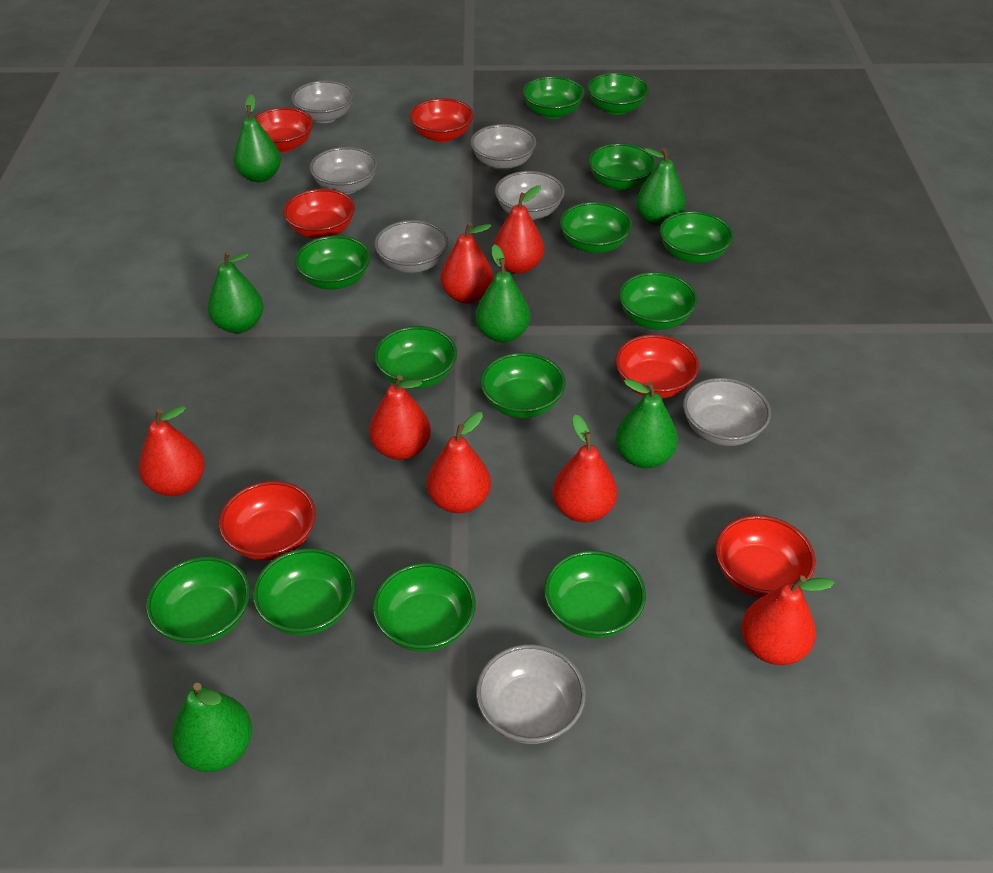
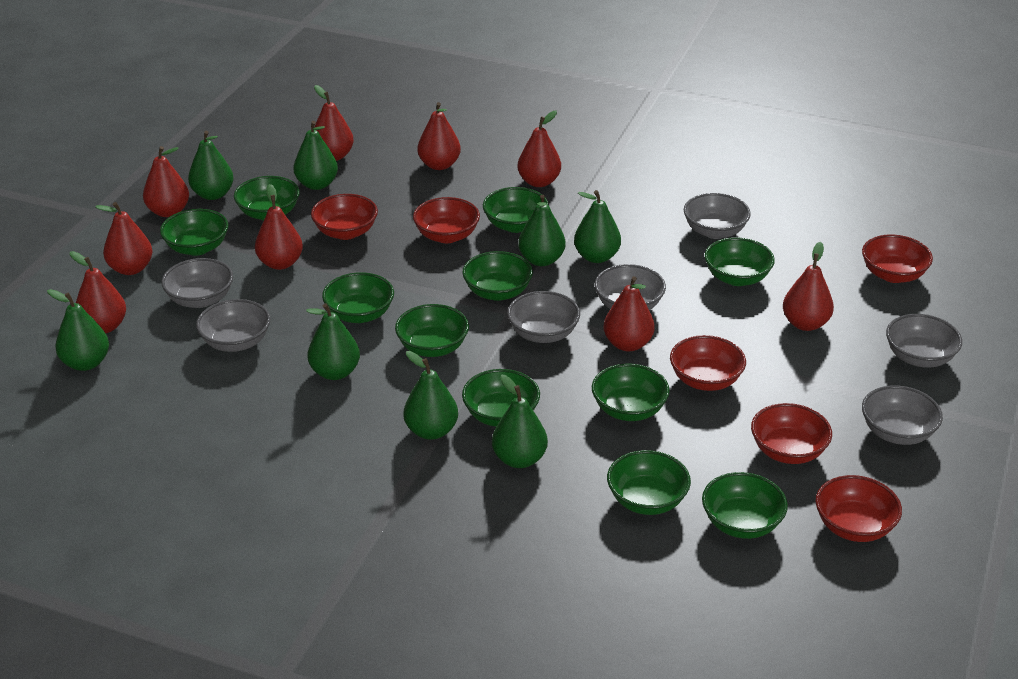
green bowl: [146,556,250,645] [253,548,355,636] [295,235,371,289] [372,563,476,652] [374,326,457,389] [480,353,565,418] [522,76,585,119] [544,550,646,638] [560,202,632,253] [587,72,649,115] [588,143,656,190] [619,272,697,330] [660,211,733,263] = 13 -> [160,209,229,256] [234,176,300,220] [322,272,394,323] [395,304,469,357] [462,251,533,301] [462,369,540,427] [483,187,549,233] [592,364,670,421] [607,450,691,515] [702,472,788,539] [705,237,775,286] = 11
green pear: [172,683,252,772] [208,251,264,333] [234,94,281,182] [476,244,530,343] [615,379,678,468] [636,148,686,226] = 6 -> [47,289,109,371] [188,131,234,200] [294,121,338,190] [306,303,360,380] [404,351,458,440] [492,375,548,468] [518,195,566,266] [574,190,621,263] = 8
red pear: [139,406,205,496] [369,375,431,460] [427,412,491,513] [441,223,493,304] [493,185,544,274] [553,415,618,523] [741,575,835,665] = 7 -> [70,251,126,333] [95,202,153,275] [143,146,189,217] [255,184,303,270] [314,85,354,161] [417,102,461,170] [517,111,561,187] [603,276,655,351] [783,242,834,331] = 9

